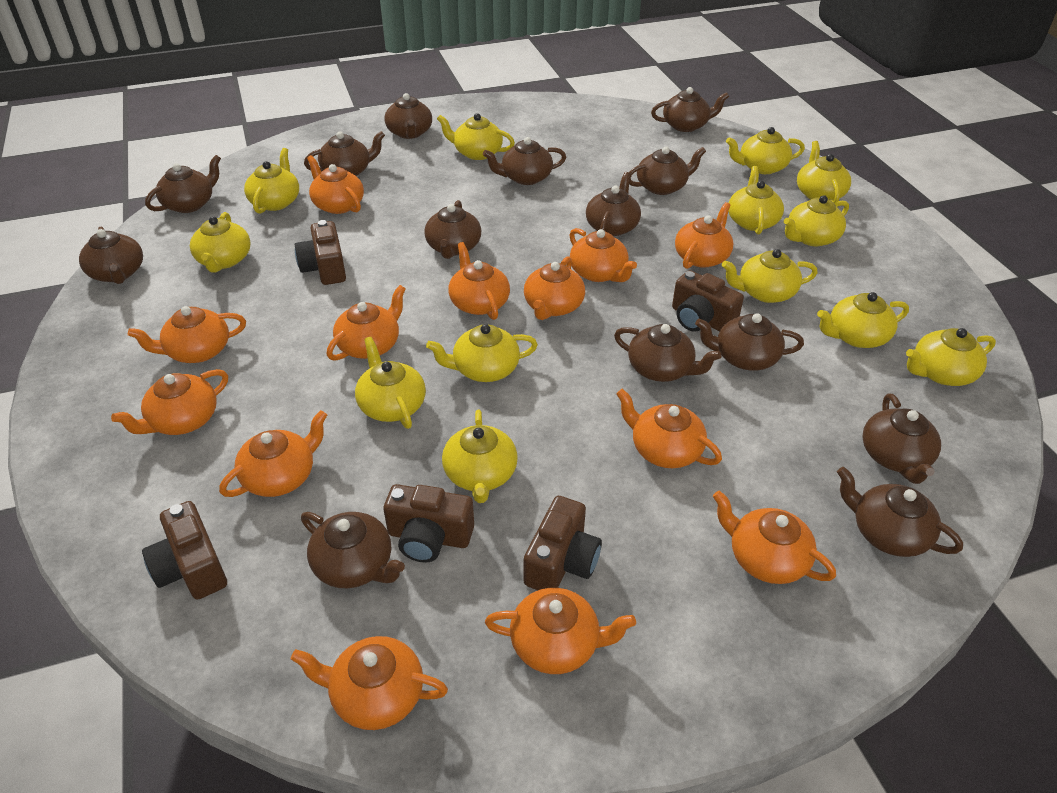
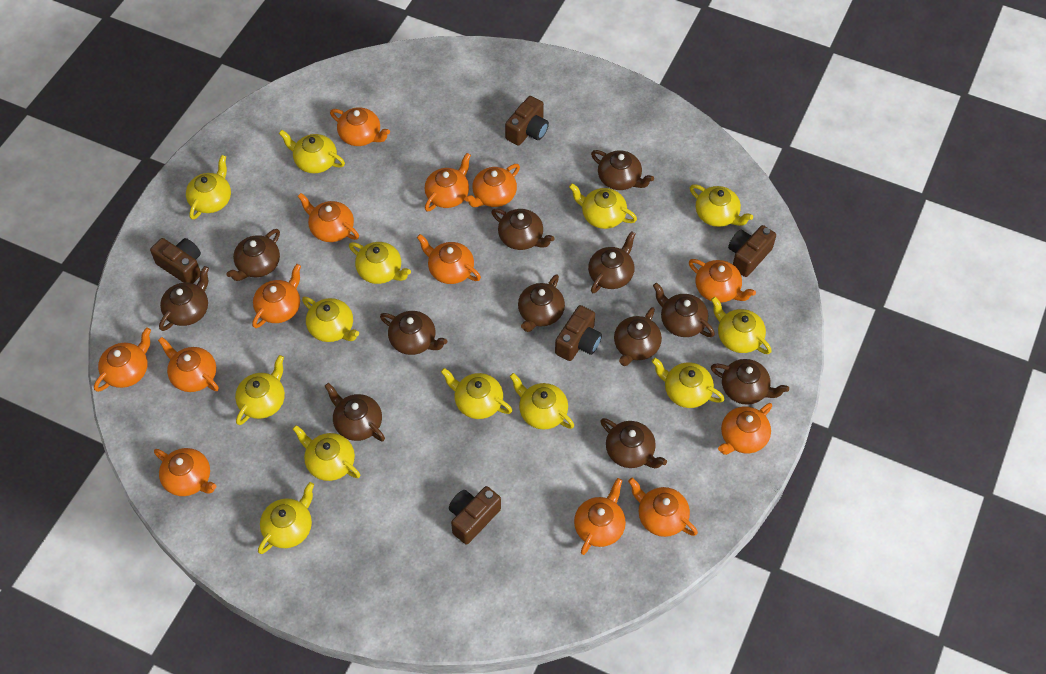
brown teapot: [79,227,143,284] [145,155,221,213] [301,512,405,588] [304,131,385,176] [384,93,432,139] [424,200,481,259] [483,137,566,185] [586,172,641,236] [614,324,721,382] [629,146,706,195] [651,87,729,132] [695,313,804,371] [837,467,963,557] [863,394,941,484] = 14 -> [159,266,209,331] [226,229,280,281] [325,383,385,441] [380,311,447,355] [491,209,555,250] [518,274,565,332] [588,231,636,293] [591,150,654,190] [600,418,667,468] [614,307,662,366] [653,283,715,337] [711,359,789,405] = 12

